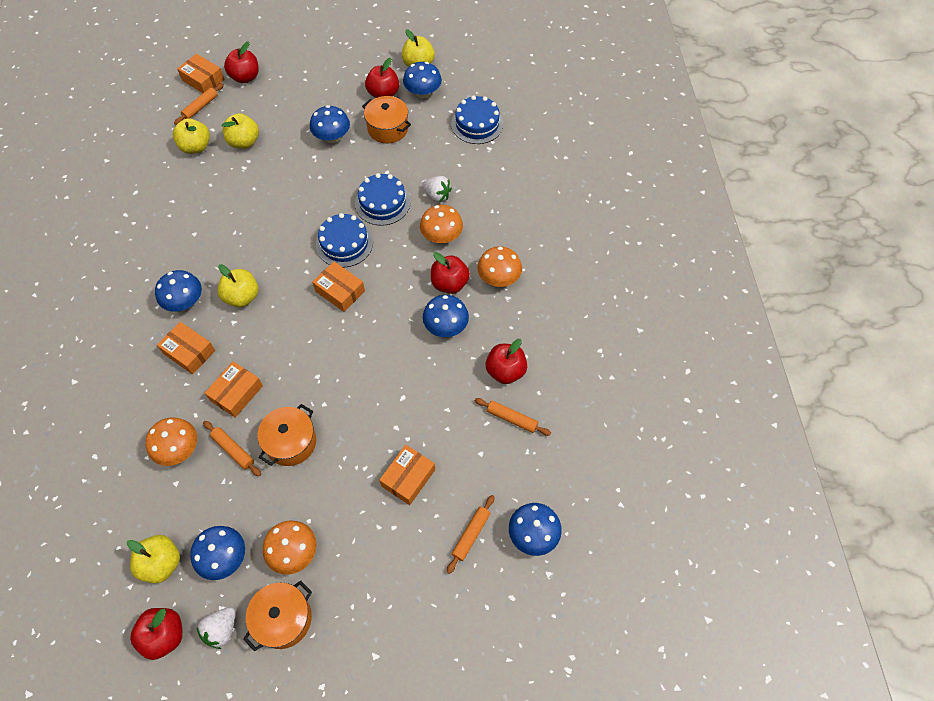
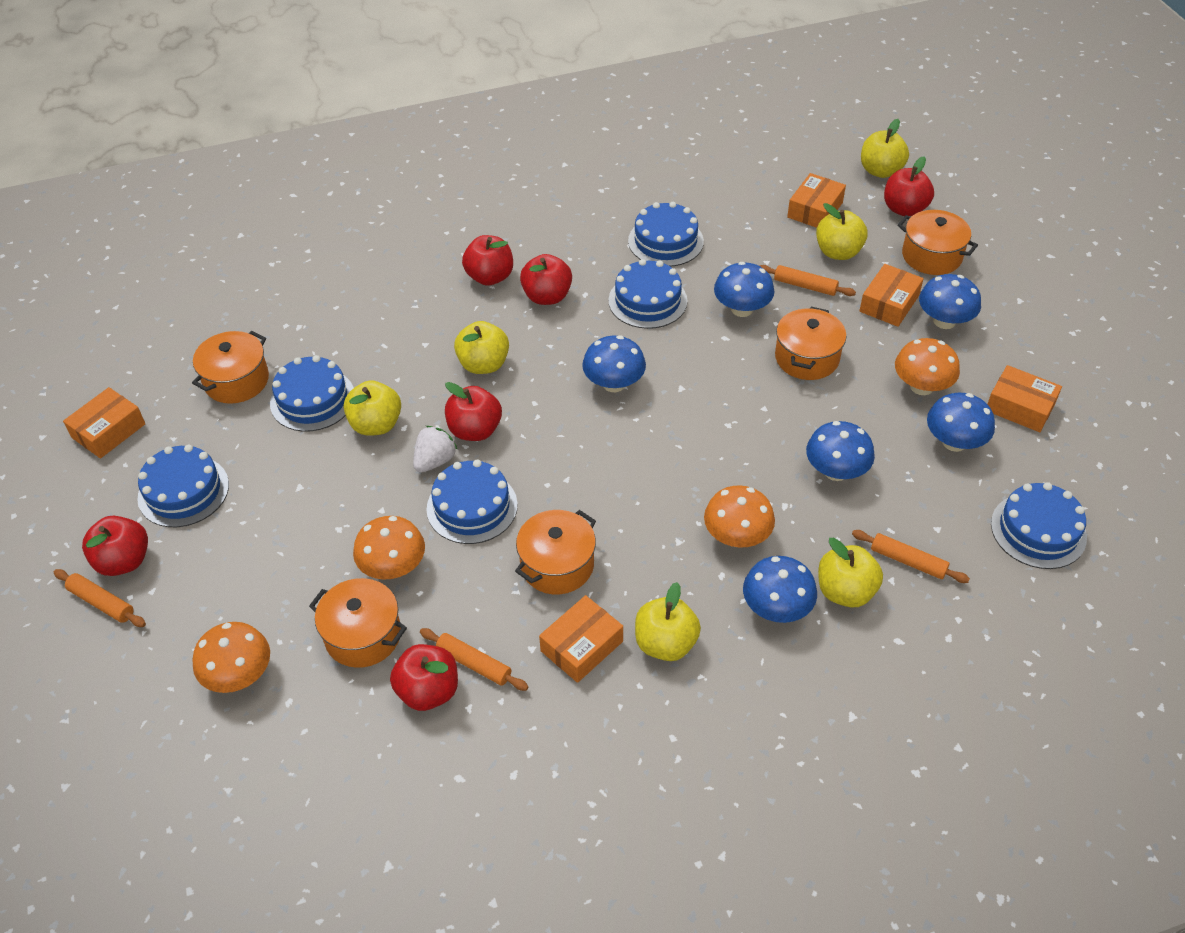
blue cake: [316,213,373,268] [355,173,411,226] [451,95,503,144] = 3 -> [138,445,229,527] [270,355,354,432] [427,459,518,544] [608,259,687,329] [628,202,704,267] [991,482,1087,569] = 6
orange pot: [243,581,312,651] [258,404,316,466] [362,96,411,143] = 3 -> [192,331,269,404] [309,578,407,668] [515,510,596,594] [775,307,847,380] [898,210,978,275] = 5
red apple: [130,608,182,660] [224,41,259,83] [365,58,399,98] [431,252,470,294] [486,339,527,384] = 5 -> [82,516,148,576] [390,644,458,711] [445,382,502,441] [462,235,513,286] [520,254,572,305] [884,156,934,216] = 6
white strawberry: [197,607,236,649] [422,176,452,202] = 2 -> [413,426,457,473] = 1
yellow apple: [127,535,180,583] [173,118,210,154] [217,264,258,307] [222,113,259,149] [402,30,435,67] = 5 -> [344,380,401,436] [454,321,509,374] [635,582,701,661] [816,203,868,260] [818,538,883,608] [861,119,909,178] = 6

